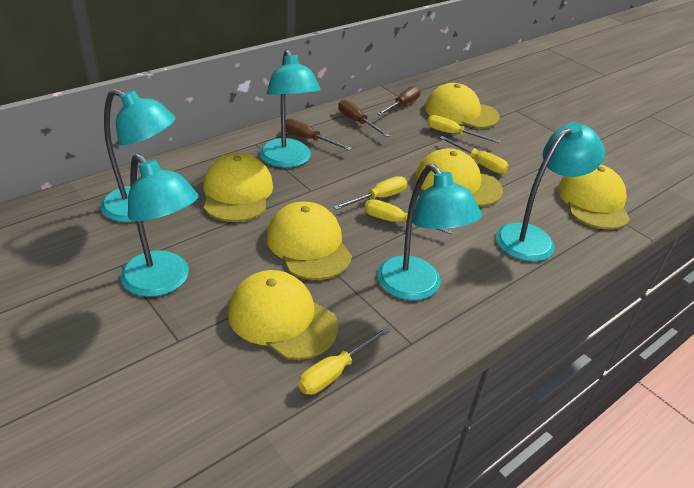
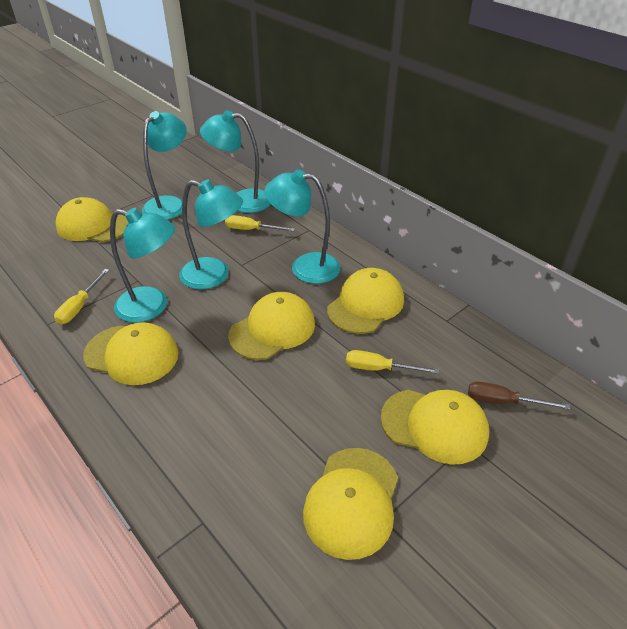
brown screwdriver: [286,119,352,151] [338,100,390,137] [377,86,421,116] = 3 -> [468,381,570,409] = 1
yellow screwdriver: [298,327,390,395] [333,176,407,210] [364,199,453,234] [427,115,500,143] [440,136,509,174] = 5 -> [54,269,109,324] [225,215,295,231] [346,350,439,374] = 3

